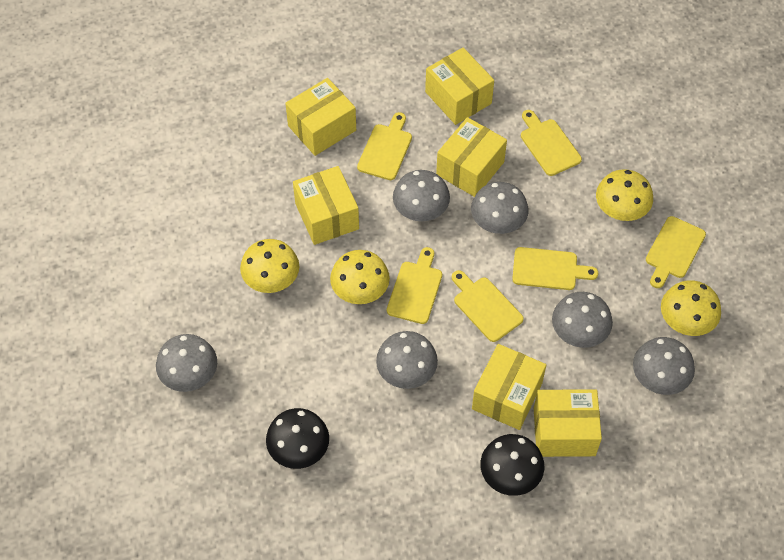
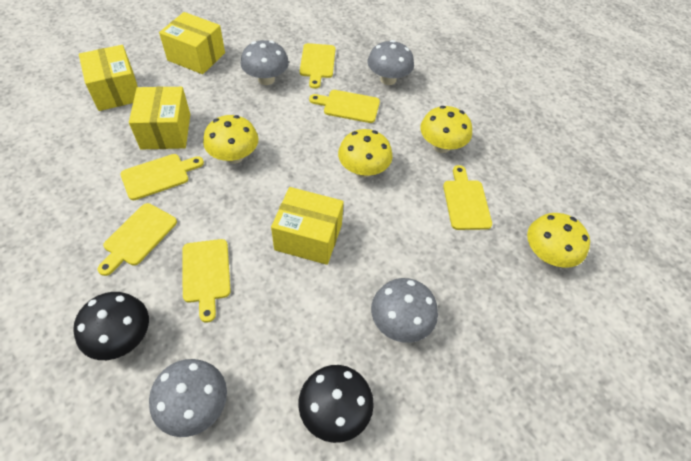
grey mushroom: [156,334,217,392] [376,331,438,389] [393,170,450,221] [471,182,529,234] [552,292,613,348] [633,337,695,395] = 6 -> [149,359,227,437] [241,40,289,85] [368,40,414,85] [371,278,438,343] = 4
yellow box: [285,78,356,156] [293,166,359,245] [425,47,494,125] [436,117,507,197] [472,344,546,430] [534,389,602,457] = 6 -> [79,45,138,111] [129,86,190,150] [159,12,225,74] [271,187,344,265] = 4

